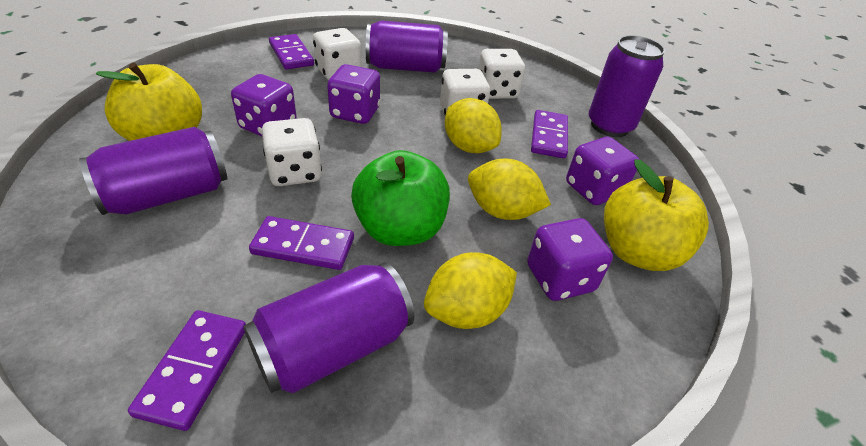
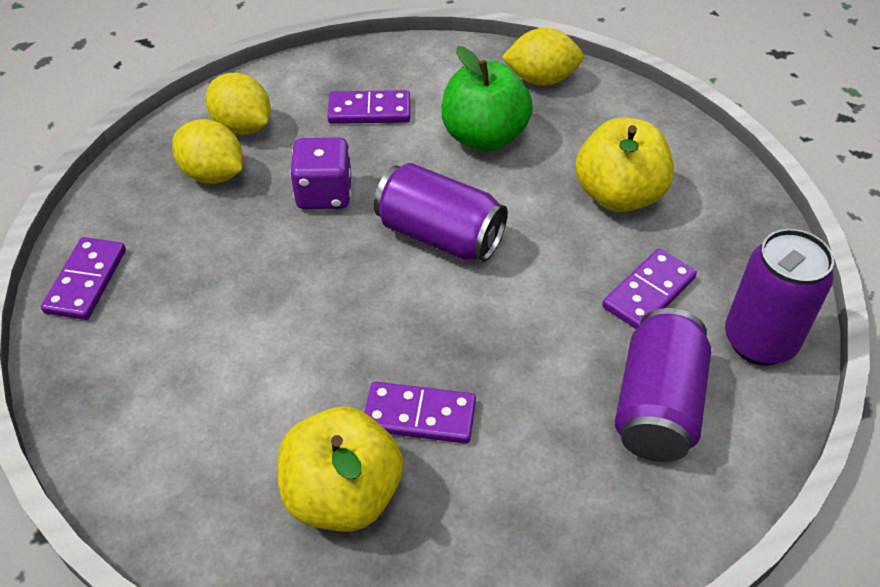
purple can: [79,127,227,215] [243,262,414,393] [366,20,448,73] [589,35,665,137] = 4 -> [374,163,508,262] [615,308,711,462] [725,229,834,365] = 3
purple dice: [231,74,297,136] [327,64,380,124] [527,218,613,301] [566,137,640,205] = 4 -> [290,137,351,209] = 1
white dice: [262,118,322,186] [313,28,362,80] [440,69,490,115] [479,49,525,99] = 4 -> none = 0

